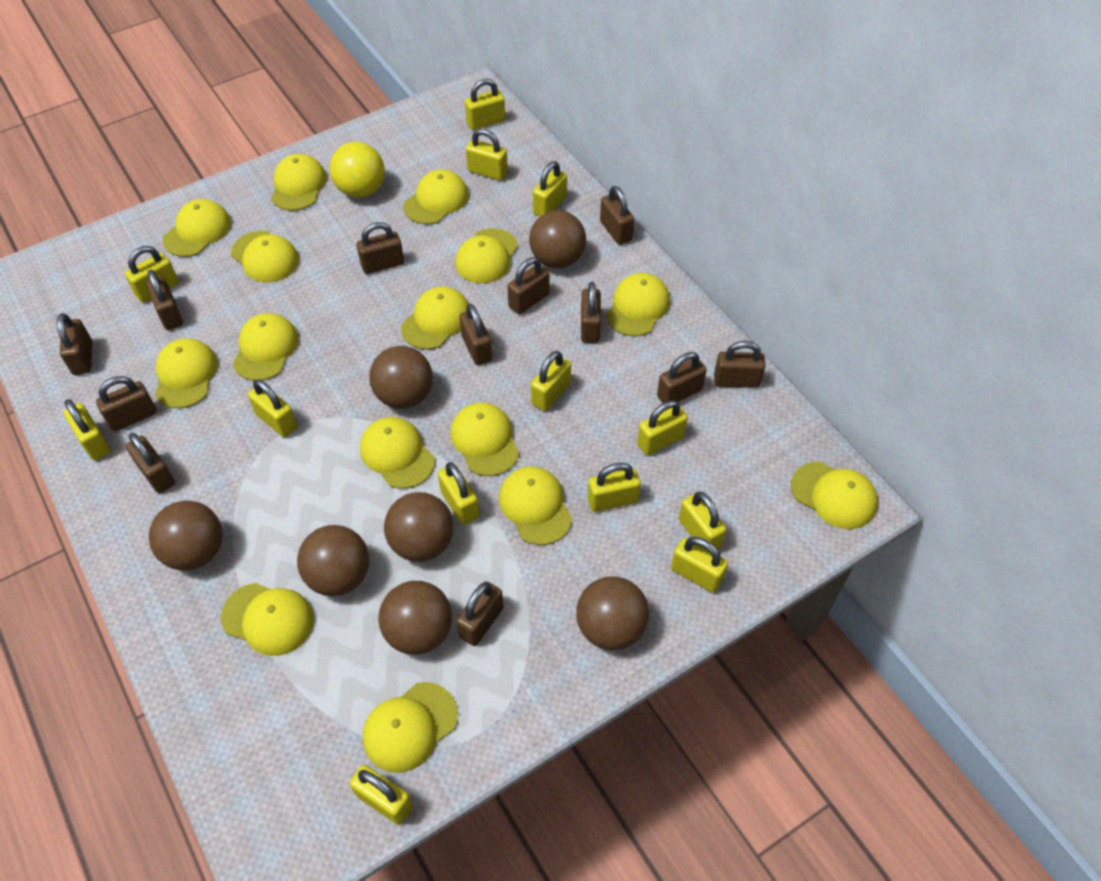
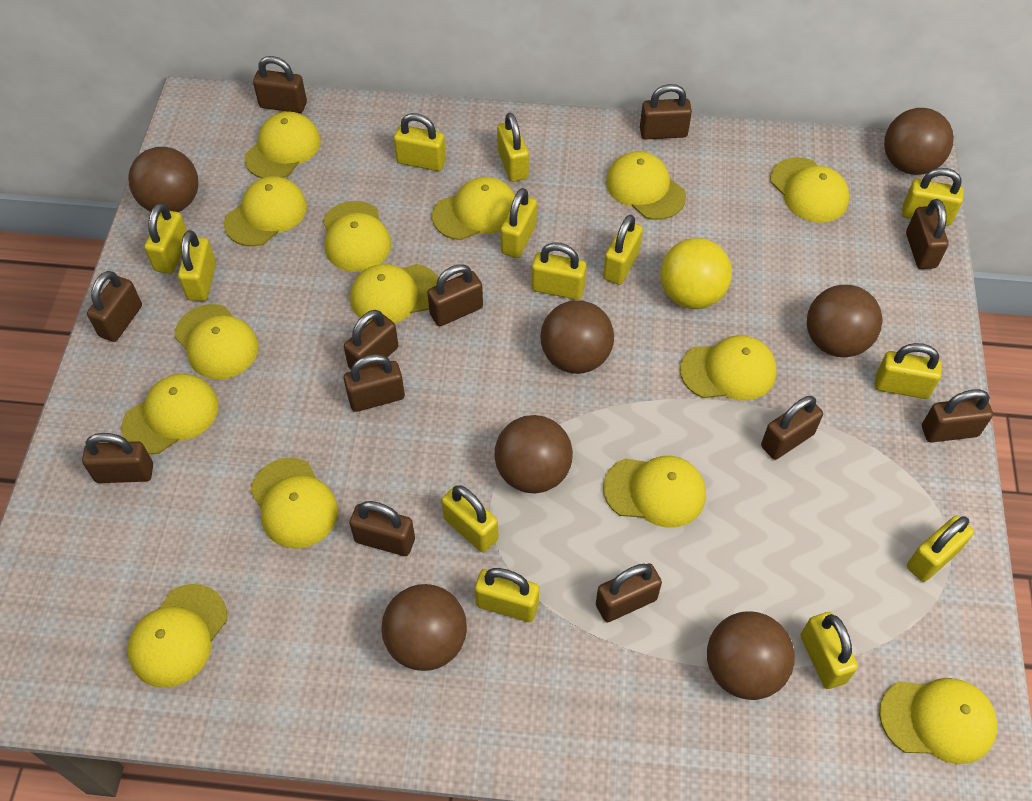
yellow cap: [155,338,217,408] [163,199,231,257] [221,583,314,656] [231,231,299,283] [233,313,298,381] [271,154,327,211] [360,417,435,489] [363,682,458,773] [401,287,469,350] [403,170,469,224] [451,403,519,476] [455,228,518,283] [499,466,572,545] [606,273,670,336] [791,462,878,529] = 15 -> [121,374,219,454] [128,584,227,688] [174,304,259,379] [224,176,307,246] [244,111,321,178] [250,457,338,549] [323,201,391,272] [350,264,439,324] [432,177,515,240] [603,456,706,527] [606,151,686,220] [680,335,777,401] [770,157,850,223] [879,678,997,764] = 14

